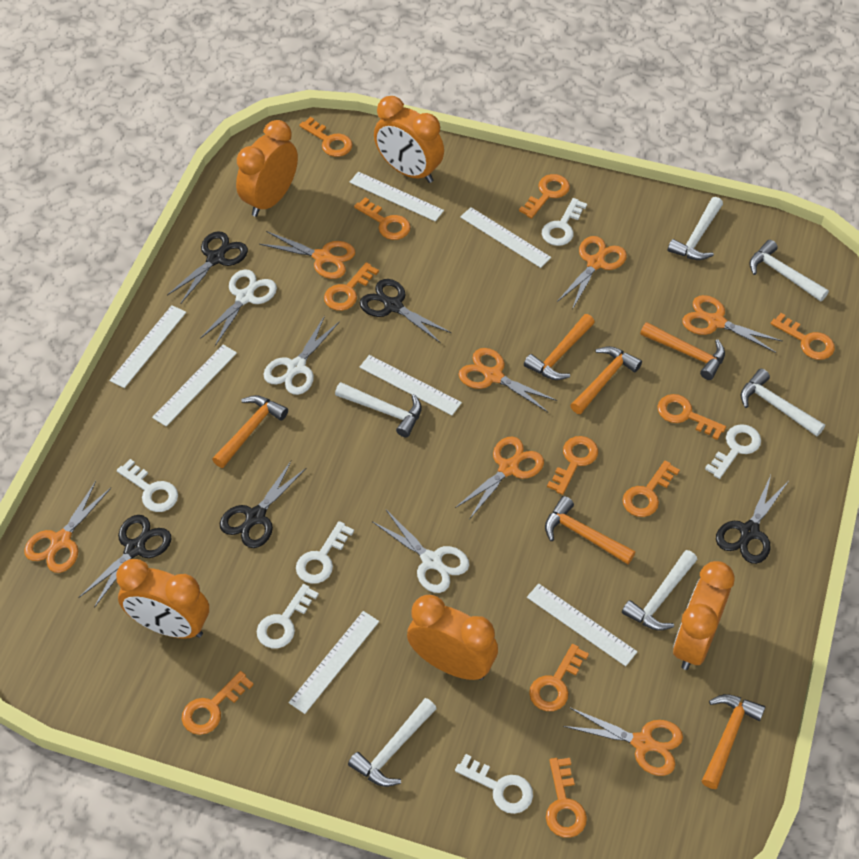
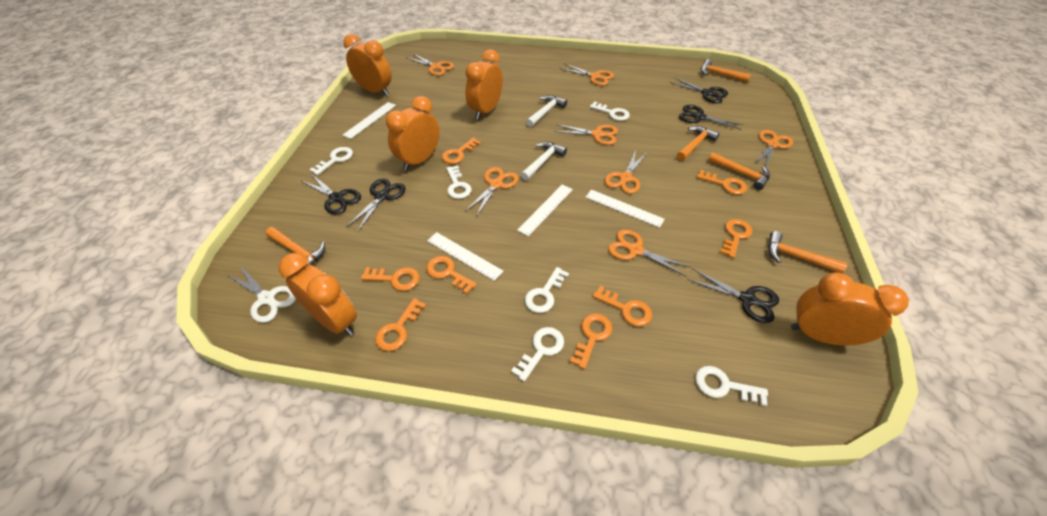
orange hammer: [212,395,288,468] [524,314,595,380] [545,496,635,564] [570,346,642,414] [640,322,725,380] [702,694,766,789] = 6 -> [265,227,325,265] [677,126,720,161] [701,59,751,82] [708,152,770,190] [768,231,847,273] = 5
orange key: [182,671,254,735] [299,117,353,157] [324,262,379,311] [354,197,411,240] [519,174,570,219] [529,644,589,711] [546,758,587,838] [547,436,598,495] [622,460,680,517] [657,394,726,440] [771,313,835,360] = 11 -> [361,267,420,291] [375,298,426,351] [426,256,477,294] [442,138,481,164] [570,314,612,369] [593,286,652,326] [697,170,747,195] [720,219,753,258] = 8
white hammer: [335,382,422,437] [348,698,437,787] [622,550,697,631] [668,197,723,260] [740,369,825,437] [749,240,829,302] = 6 -> [521,142,567,181] [526,95,567,127] = 2
white ruler: [110,305,186,388] [152,345,237,427] [288,611,379,714] [349,172,444,222] [359,355,462,415] [460,207,551,268] [527,583,637,666] = 7 -> [342,102,396,139] [427,232,503,281] [517,184,573,236] [585,190,665,228] = 4
white scissors: [200,270,277,346] [263,316,340,395] [372,509,469,593] = 3 -> [226,266,296,323] = 1

